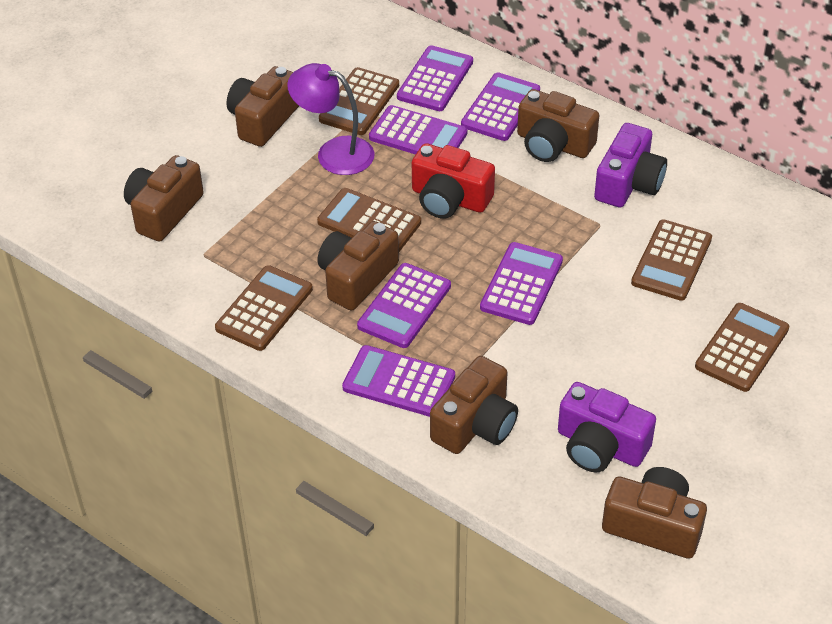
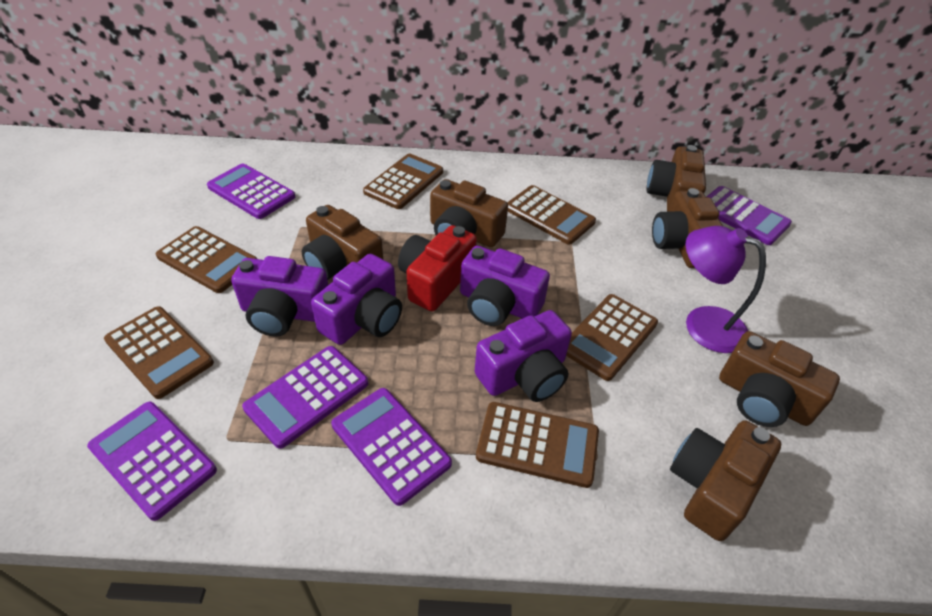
brown calculator: [215,265,313,351] [317,188,421,252] [319,67,399,135] [631,219,712,301] [695,303,789,392] = 5 -> [104,306,214,399] [156,226,257,293] [363,154,443,209] [476,402,599,488] [507,185,596,245] [566,294,658,381] = 6
purple calculator: [342,345,455,417] [357,263,451,348] [369,105,467,154] [397,45,473,111] [461,72,540,141] [480,242,563,325] = 6 -> [87,402,217,521] [207,163,295,219] [242,346,368,449] [331,388,452,506] [707,186,792,245] = 5
purple camera: [558,382,656,472] [594,123,667,208] = 2 -> [231,256,328,337] [311,254,402,345] [460,246,550,326] [475,310,572,402] = 4

